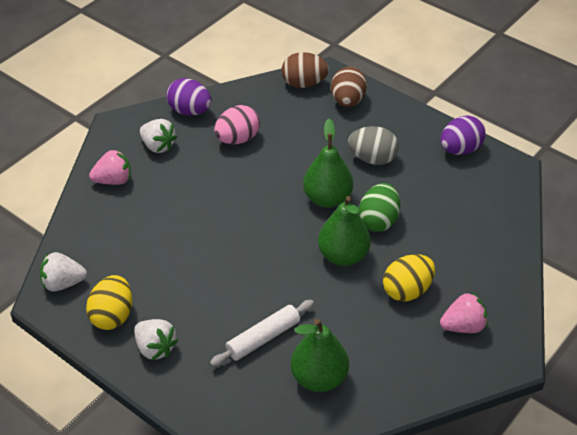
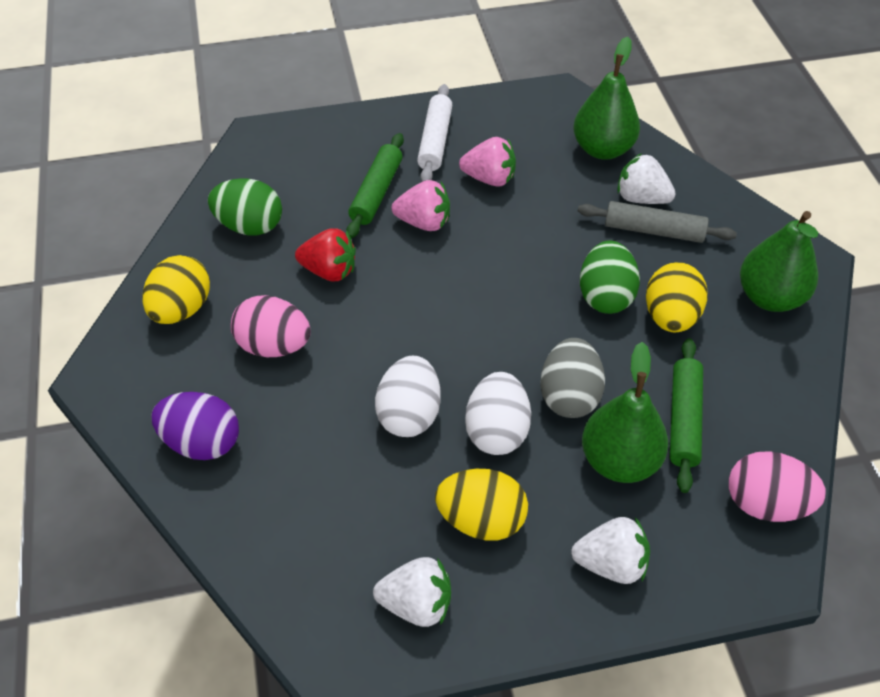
brown egg: [282,52,329,88] [331,67,367,107] = 2 -> none = 0
green egg: [359,183,400,232] = 1 -> [208,178,282,235] [580,241,640,314] = 2
green rolling pin: none = 0 -> [346,133,404,239] [670,338,703,493] = 2
grey rolling pin: none = 0 -> [578,201,737,243] = 1
pink egg: [214,105,260,144] = 1 -> [231,295,311,357] [729,451,826,522] = 2
purple egg: [166,78,212,116] [441,115,486,155] = 2 -> [151,392,239,460] = 1
red strawberry: none = 0 -> [295,229,356,281] = 1
white egg: none = 0 -> [375,356,441,437] [465,372,531,455] = 2
yellow egg: [86,275,132,330] [383,254,435,302] = 2 -> [142,255,210,324] [435,469,528,541] [646,262,708,333] = 3

